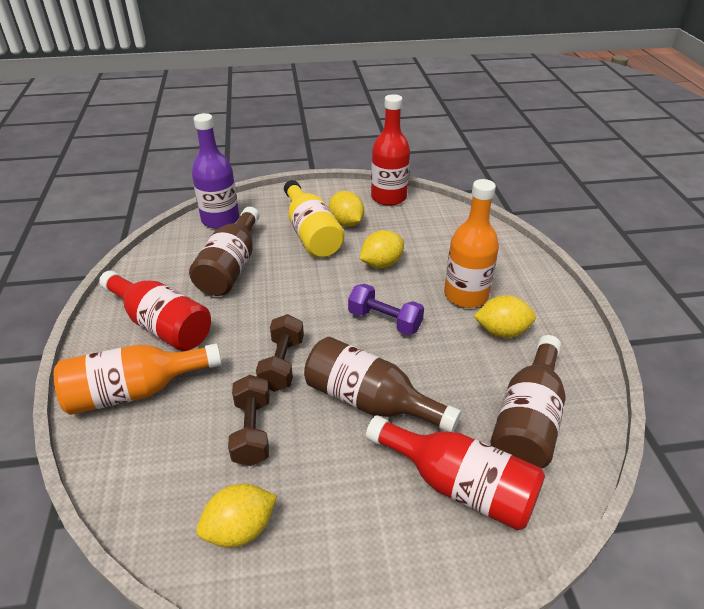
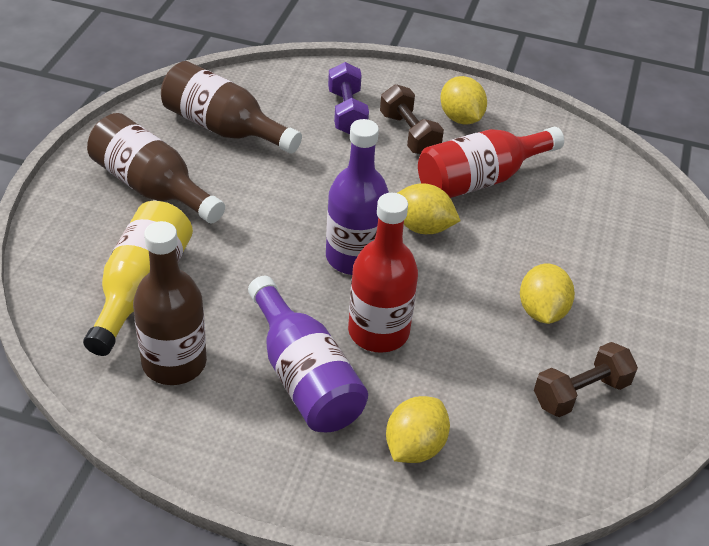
orange bottle: [54,343,222,415] [444,179,499,308] = 2 -> none = 0
purple bottle: [192,113,239,229] = 1 -> [248,276,368,432] [326,119,389,275] = 2
red bottle: [99,270,211,351] [366,415,545,530] [371,94,410,206] = 3 -> [348,193,418,353] [418,127,564,198] = 2

